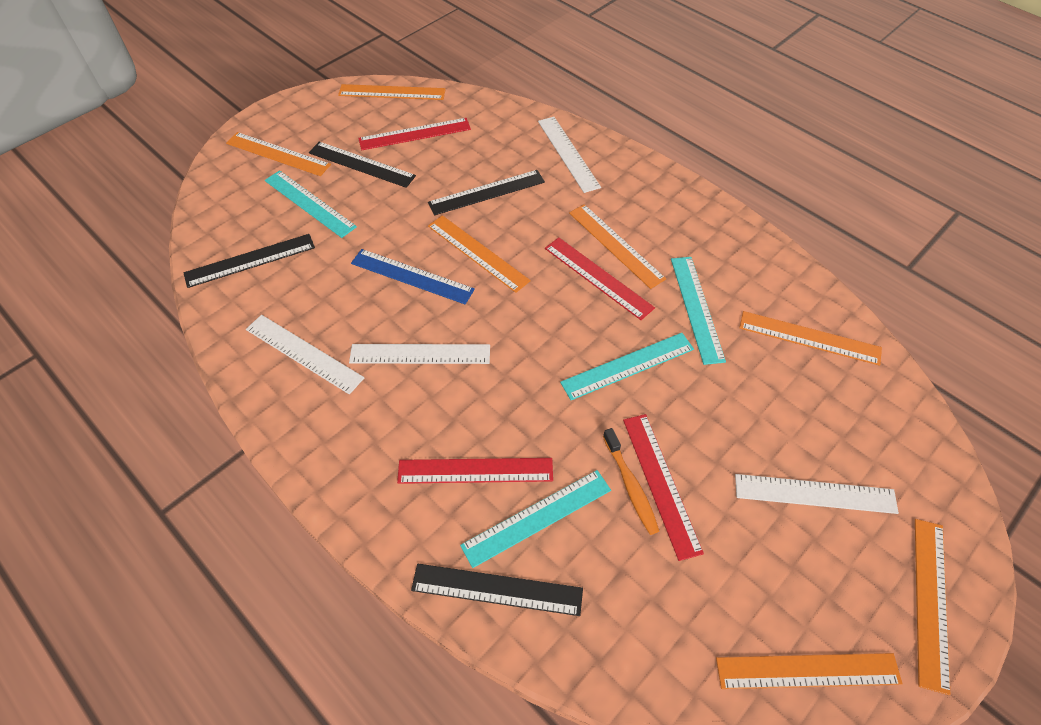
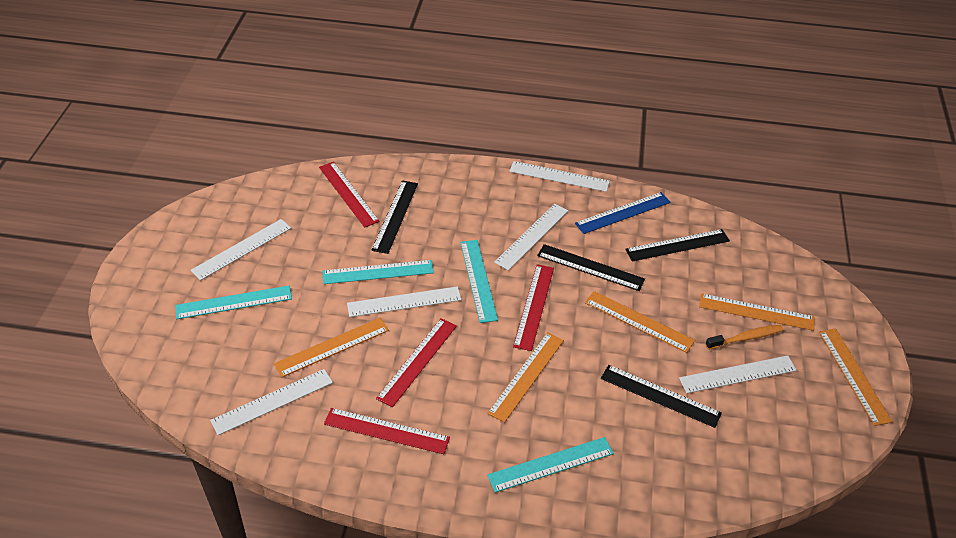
orange ruler: [226,132,331,176] [338,84,446,100] [428,215,531,293] [569,204,666,289] [716,653,903,689] [739,311,882,366] [915,519,950,695] = 7 -> [274,318,389,377] [487,332,564,423] [585,291,695,353] [699,293,815,331] [819,329,893,426] = 5
white ruler: [246,315,364,394] [349,344,490,364] [538,117,601,193] [735,474,899,514] = 4 -> [190,219,291,281] [210,369,333,435] [347,286,462,317] [494,204,568,271] [509,161,610,192] [679,355,797,393] = 6

